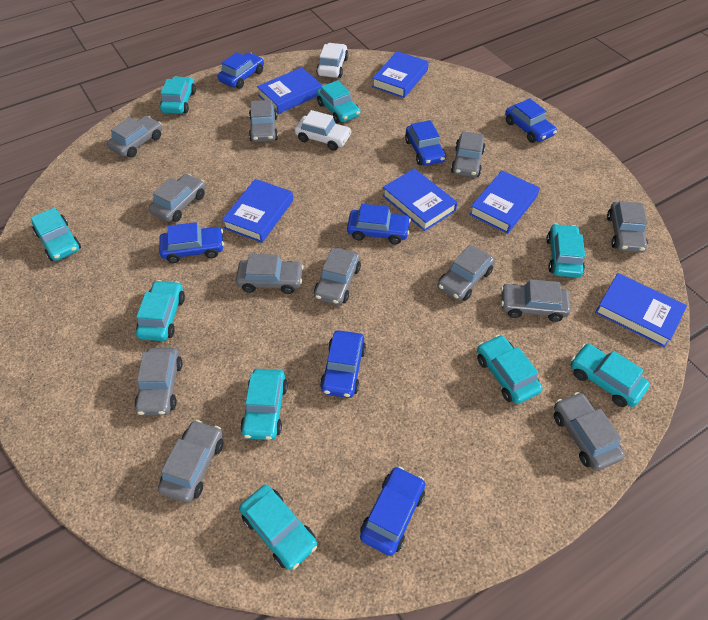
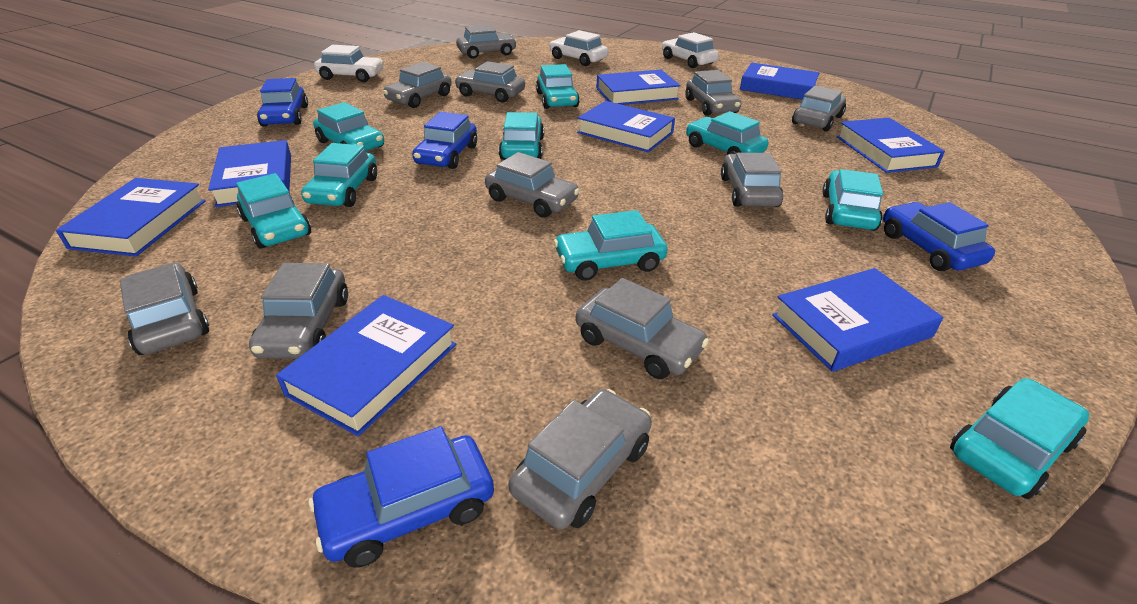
blue book: [222,179,293,243] [257,67,323,114] [372,51,429,98] [382,168,458,231] [469,170,540,234] [595,273,687,347] = 6 -> [56,178,206,257] [208,140,291,207] [276,295,456,436] [577,101,675,152] [596,70,681,105] [740,63,819,100] [772,268,943,372] [837,118,945,173] = 8
blue car: [159,222,224,263] [217,52,264,89] [320,330,366,398] [347,204,411,244] [360,466,425,556] [405,120,446,166] [505,98,557,143] = 7 -> [257,78,308,127] [309,426,494,568] [412,112,477,169] [883,202,995,271] = 4
grey car: [107,116,162,158] [135,348,183,416] [149,174,205,222] [158,420,224,503] [236,254,304,294] [249,100,278,142] [314,248,361,305] [438,245,495,301] [451,131,485,177] [501,279,571,322] [554,392,625,471] [607,201,648,253] = 12 -> [120,263,209,355] [249,263,348,359] [383,62,452,108] [454,61,525,102] [456,25,517,59] [485,152,580,218] [509,389,652,530] [576,278,709,379] [685,70,741,116] [721,153,783,207] [792,85,846,132] = 11
white car: [295,110,352,150] [316,43,348,78] = 2 -> [314,45,384,82] [550,30,608,66] [662,32,719,68] = 3

